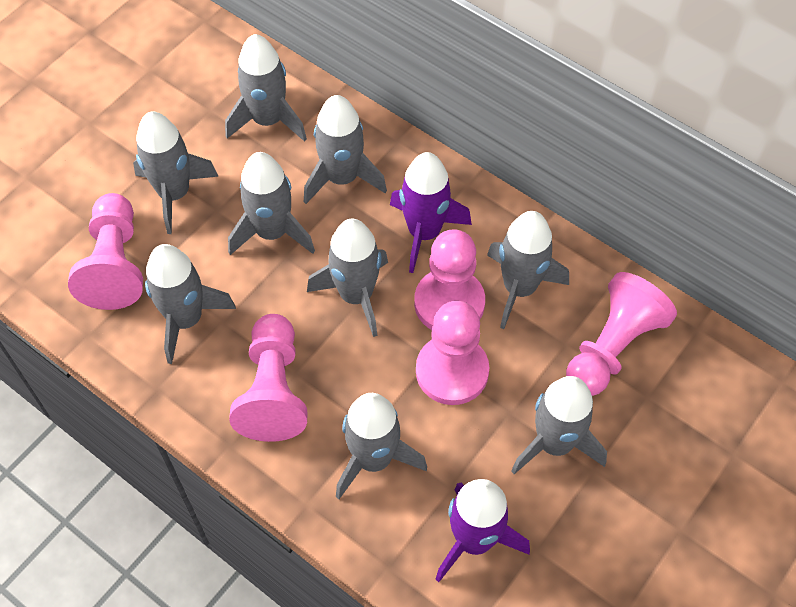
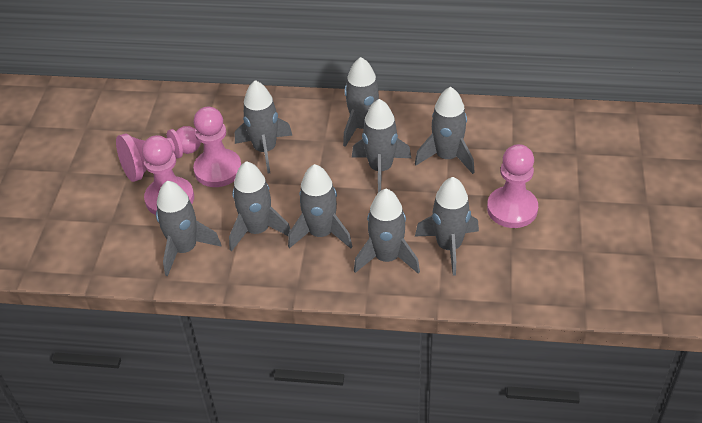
pink pawn: [68,193,143,310] [229,314,307,442] [414,229,485,330] [416,301,489,405] [566,272,677,396] = 5 -> [116,126,201,182] [142,135,194,215] [193,107,241,187] [487,144,538,228] = 4
purple rocket: [390,152,472,273] [436,479,530,582] = 2 -> none = 0

